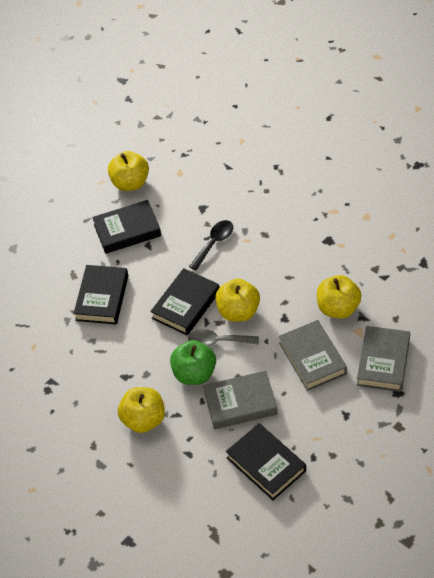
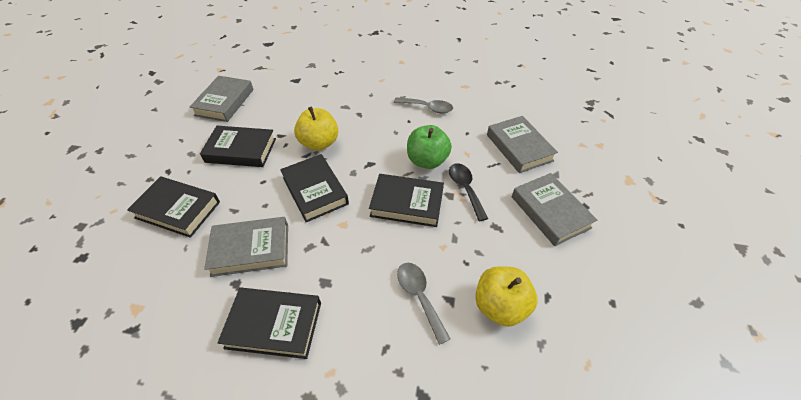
black book: [74,265,128,324] [92,200,161,254] [150,268,220,335] [226,423,306,500] = 4 -> [127,176,220,238] [200,126,276,167] [217,288,321,359] [280,154,349,222] [369,174,444,227] = 5
grey book: [203,371,278,429] [279,320,347,391] [357,326,410,392] = 3 -> [190,76,254,122] [204,217,288,277] [487,116,558,173] [512,173,597,246] = 4
grey spoon: [188,329,259,347] = 1 -> [394,97,453,113] [397,263,450,345] = 2
yellow apple: [108,151,149,191] [118,387,165,433] [215,279,260,322] [317,275,361,319] = 4 -> [294,106,338,151] [475,266,538,327] = 2

